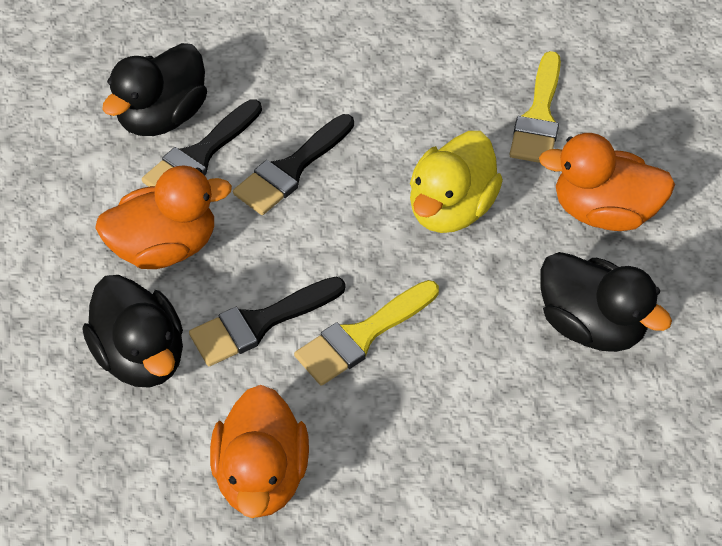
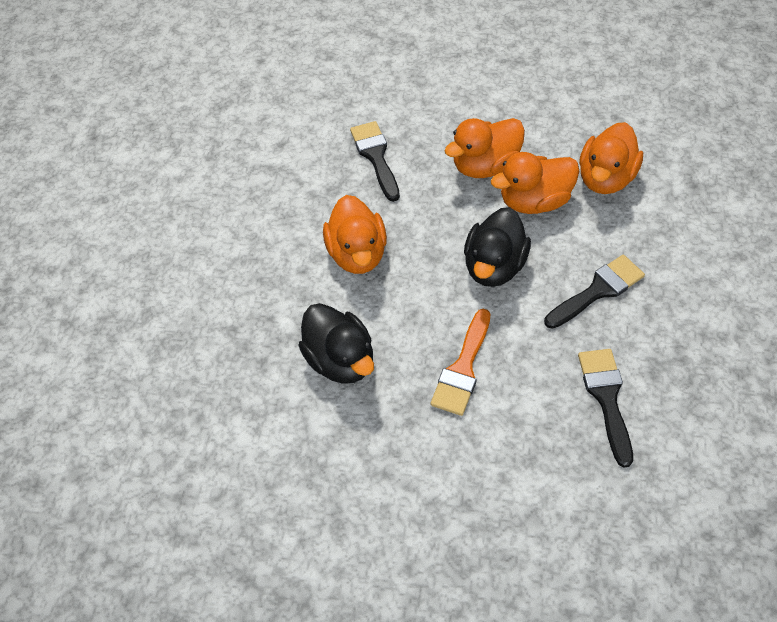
black duck: [82,275,183,388] [102,43,207,136] [540,252,672,352] = 3 -> [298,303,374,384] [464,207,531,287] = 2
orange brush: none = 0 -> [430,309,491,416] = 1
orange duck: [95,165,232,269] [210,385,309,518] [539,133,675,231] = 3 -> [323,195,387,274] [444,118,525,178] [491,152,579,214] [579,122,643,194] = 4
yellow brush: [294,280,439,386] [509,51,561,163] = 2 -> none = 0
yellow duck: [410,131,503,233] = 1 -> none = 0

